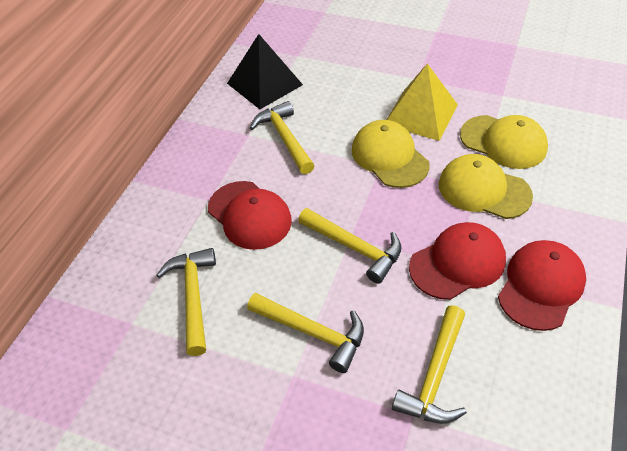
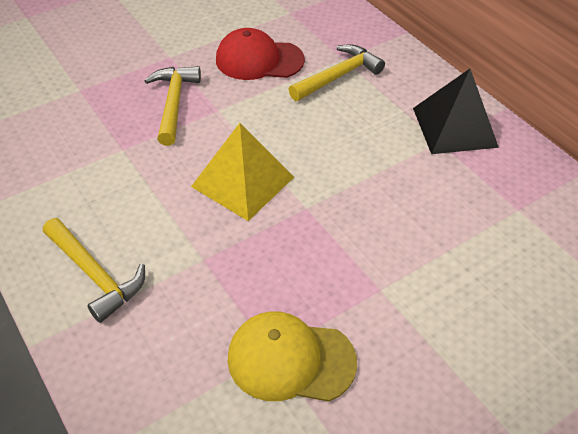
red cap: [208,181,292,250] [409,222,506,300] [498,240,586,331] = 3 -> [216,28,305,80] = 1
yellow cap: [352,120,430,188] [439,154,533,219] [460,115,548,169] = 3 -> [227,311,357,402] = 1
yellow hammer: [156,248,216,356] [247,293,364,373] [250,101,315,174] [298,208,402,284] [392,305,467,424] = 5 -> [43,218,145,323] [145,66,201,146] [288,44,385,101] = 3

